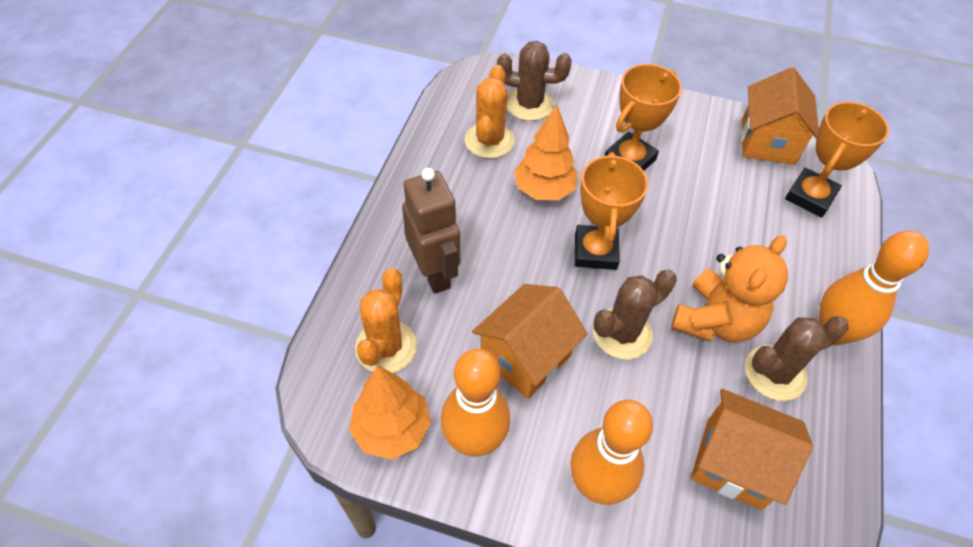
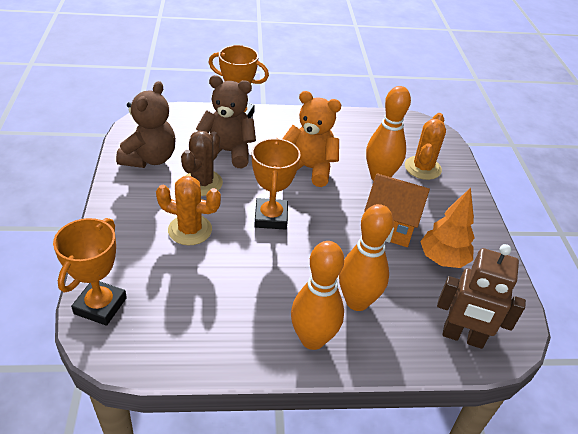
brown cactus: [497,41,572,121] [593,269,677,360] [745,316,848,401] = 3 -> [181,131,223,196] = 1
brown teddy bear: none = 0 -> [116,81,176,168] [196,75,256,168] = 2
orange house: [472,284,588,399] [691,389,813,510] [741,67,819,165] = 3 -> [364,173,430,247] = 1
orange tree: [349,366,431,459] [514,105,578,200] = 2 -> [420,188,475,268] = 1

